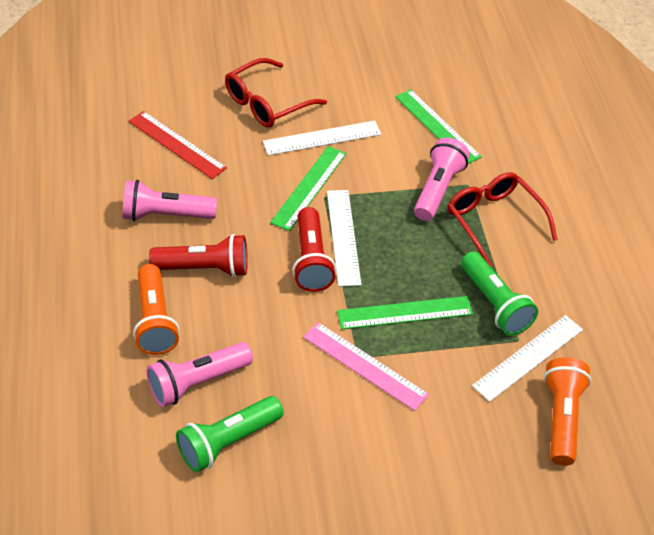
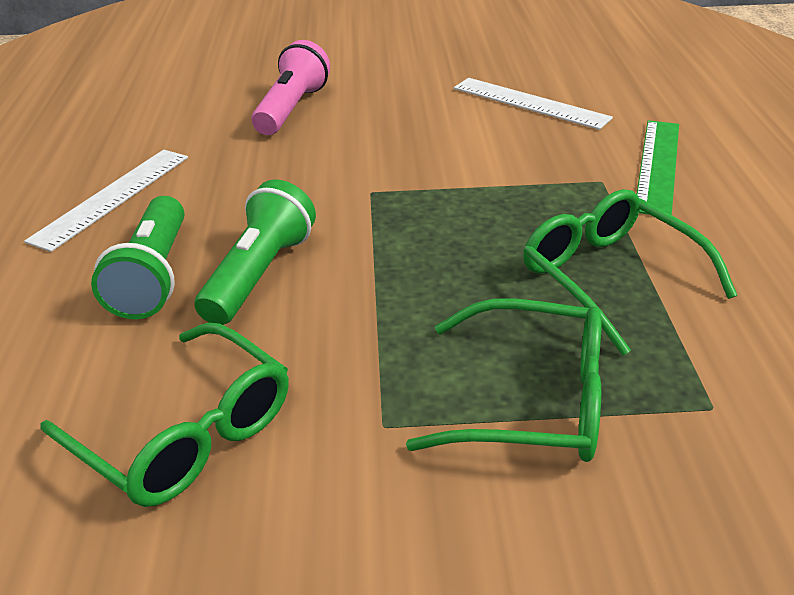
green glasses: none = 0 -> [41,322,289,507] [406,298,602,462] [523,189,737,356] = 3
green ruler: [270,146,346,231] [337,296,473,330] [395,89,482,164] = 3 -> [637,120,679,215] = 1
orange flashlight: [133,264,179,355] [544,357,591,466] = 2 -> none = 0
pink flashlight: [123,180,217,221] [146,342,253,407] [414,138,470,221] = 3 -> [251,40,330,135] = 1
pink ruler: [303,322,429,411] = 1 -> none = 0
red flashlight: [149,234,248,277] [293,207,336,292] = 2 -> none = 0
red glasses: [225,58,327,128] [447,172,558,268] = 2 -> none = 0
red ruler: [129,111,227,179] = 1 -> none = 0
white ruler: [263,121,381,156] [327,190,361,287] [472,315,583,402] = 3 -> [24,150,188,252] [454,78,613,130] = 2

